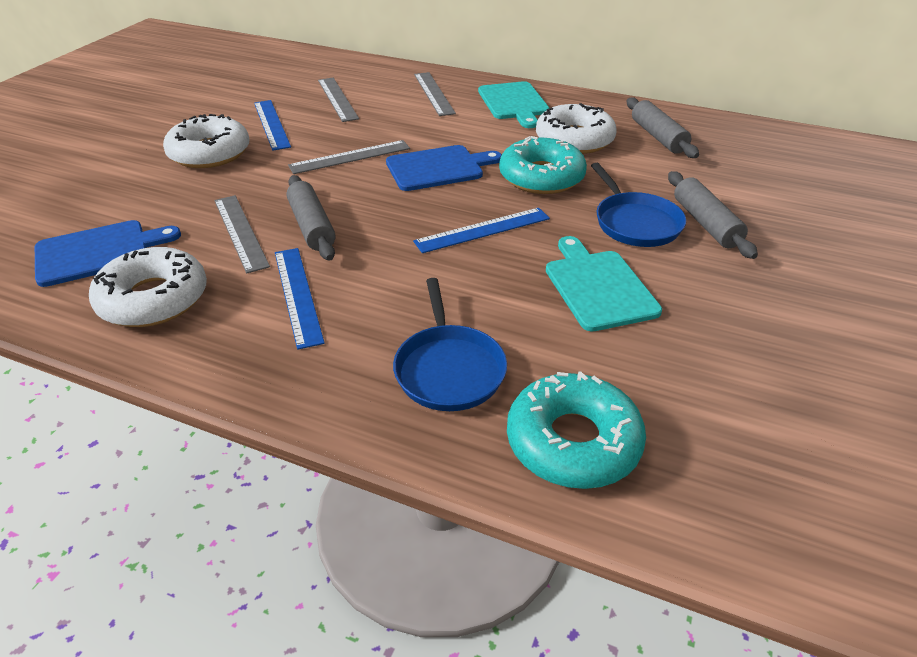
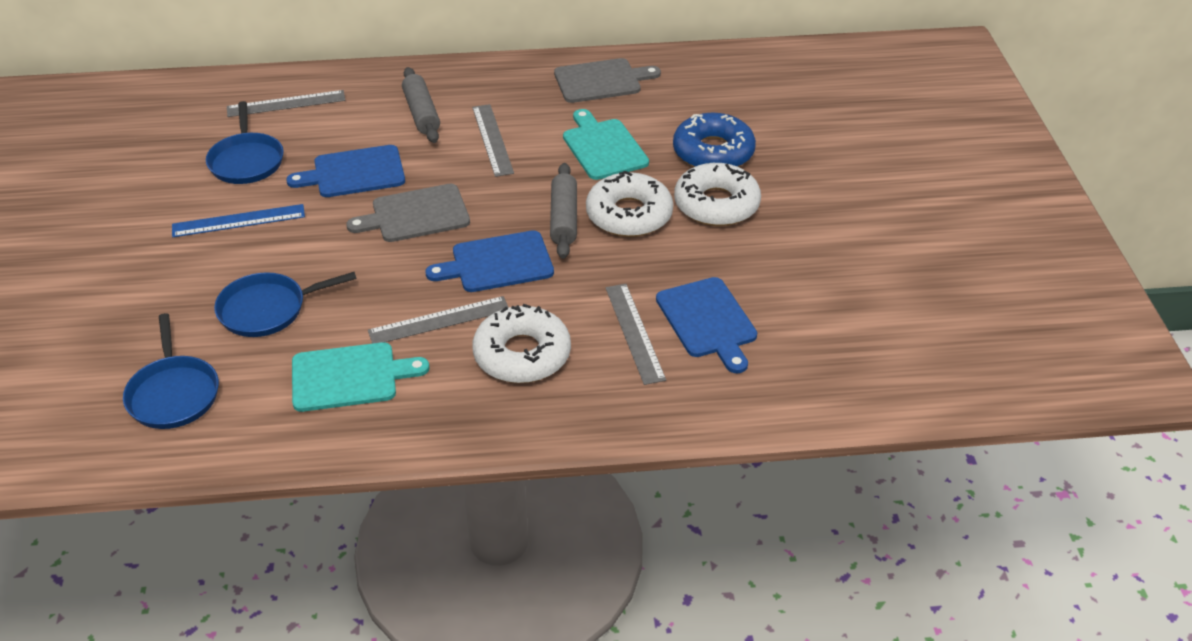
blue cutting board: [35,220,181,287] [386,145,502,191] = 2 -> [286,145,405,197] [426,230,554,292] [656,277,757,373] = 3
blue donut: none = 0 -> [673,113,756,167] = 1
blue pan: [393,278,507,411] [591,163,686,247] = 2 -> [123,313,219,429] [206,101,284,184] [214,272,357,337] = 3
blue ruler: [254,100,291,151] [275,248,325,350] [413,208,550,253] = 3 -> [172,204,305,237] = 1
grey cutting board: none = 0 -> [346,184,470,242] [554,58,661,103] = 2
grey rolling pin: [287,175,335,261] [627,97,699,158] [668,171,758,259] = 3 -> [402,67,440,143] [550,163,577,259] = 2
turquoise donut: [499,136,587,194] [507,371,646,489] = 2 -> none = 0

